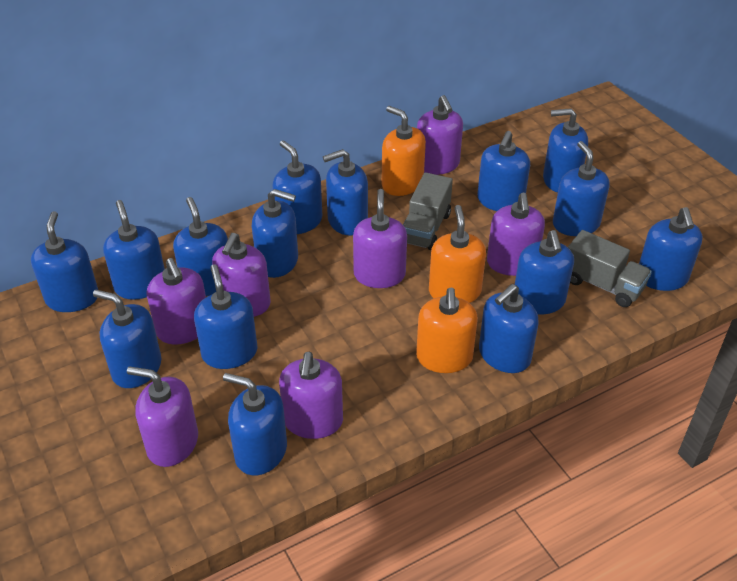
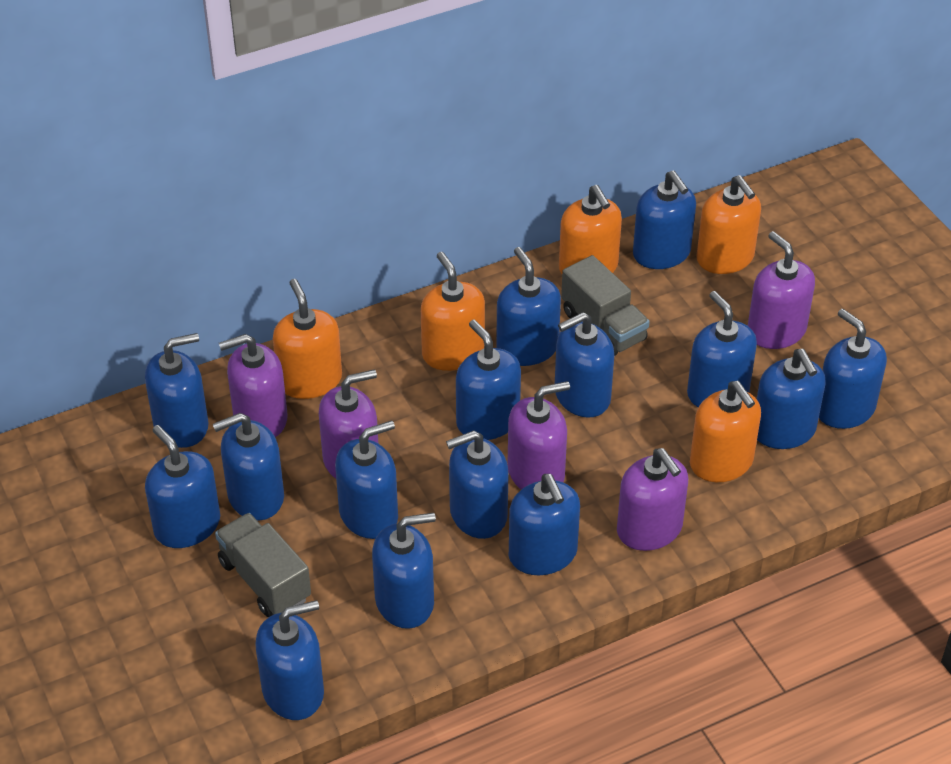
orange soap dispenser: [382,106,426,196] [416,288,478,373] [429,205,486,303] = 3 -> [273,279,342,399] [421,252,485,371] [559,185,622,274] [690,381,761,482] [696,175,761,274] = 5
purple soap dispenser: [127,366,198,467] [147,258,206,344] [212,233,271,317] [279,352,343,439] [353,189,407,288] [417,95,463,175] [487,193,545,276] = 7 -> [219,334,288,437] [319,369,378,479] [507,381,570,490] [617,448,688,551] [748,231,815,349] = 5

